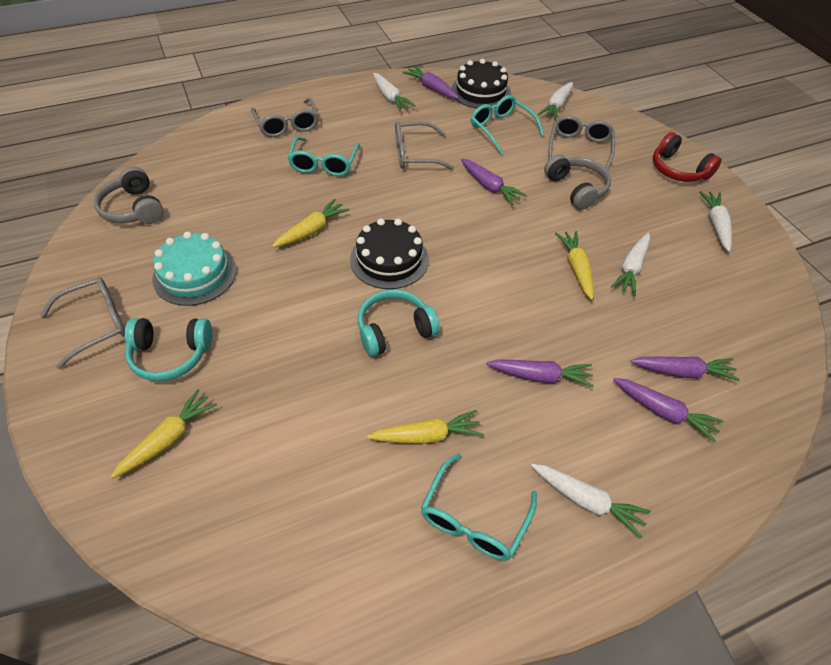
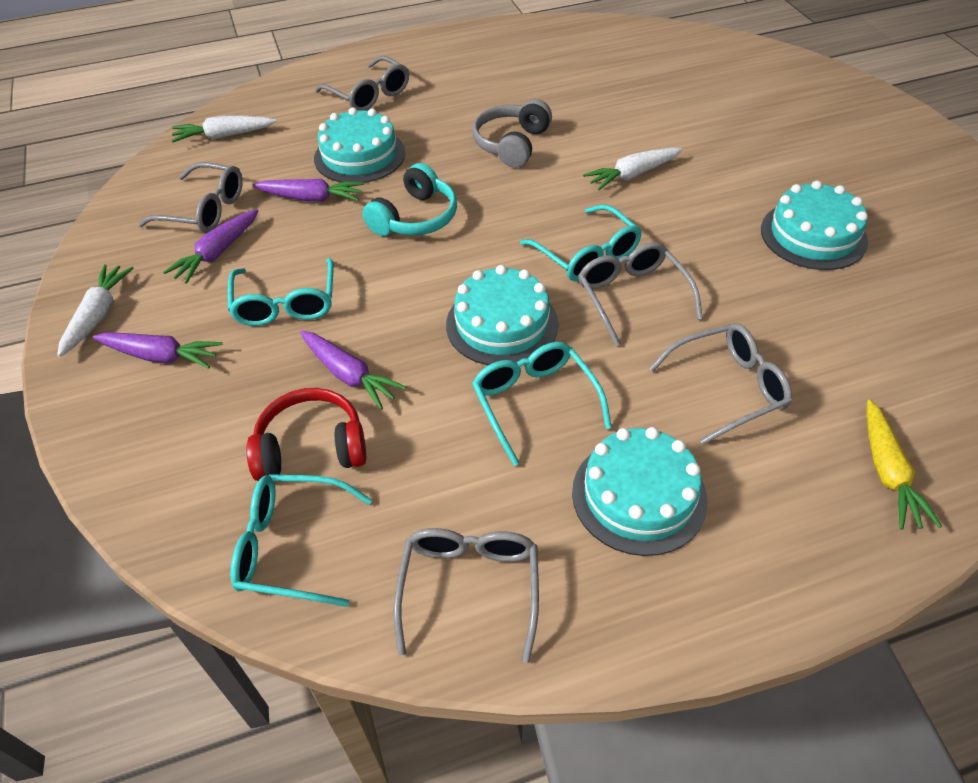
black cake: [350,218,429,289] [451,59,511,109] = 2 -> none = 0
grey glasses: [40,277,125,369] [251,98,318,137] [395,121,454,170] [548,115,615,171] = 4 -> [138,162,243,232] [315,56,409,111] [393,528,539,663] [578,242,703,346] [649,323,792,445] = 5
grey headphones: [94,166,164,224] [544,154,611,210] = 2 -> [472,99,552,168] = 1
purple carrot: [402,66,459,99] [461,159,527,205] [486,359,594,387] [613,378,724,443] [630,357,740,381] = 5 -> [93,332,222,369] [163,209,259,284] [252,179,364,202] [300,331,406,410] = 4
turquoise cake: [152,232,237,306] = 1 -> [314,107,405,183] [446,265,558,365] [572,427,708,556] [761,181,868,270] = 4
turquoise glasses: [288,137,359,176] [421,453,537,561] [471,95,544,154] = 3 -> [228,258,334,326] [230,474,372,607] [472,342,612,466] [520,204,642,281] = 4
turquoise headphones: [125,318,212,381] [358,290,440,357] = 2 -> [362,163,457,236] = 1
white carrot: [373,73,416,112] [531,464,651,539] [538,82,573,120] [611,233,650,296] [699,191,732,252] = 5 -> [57,264,134,357] [171,116,277,142] [583,148,683,191] = 3
yellow carrot: [110,389,217,479] [272,199,349,248] [367,410,483,444] [555,231,594,300] = 4 -> [867,400,942,530] = 1

